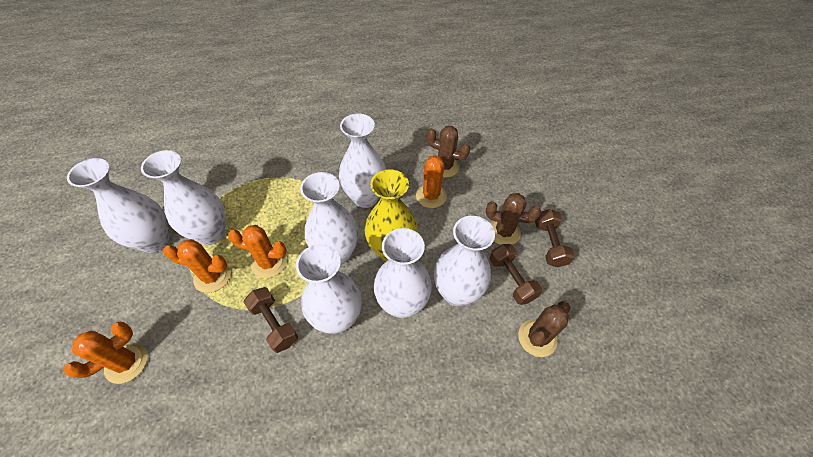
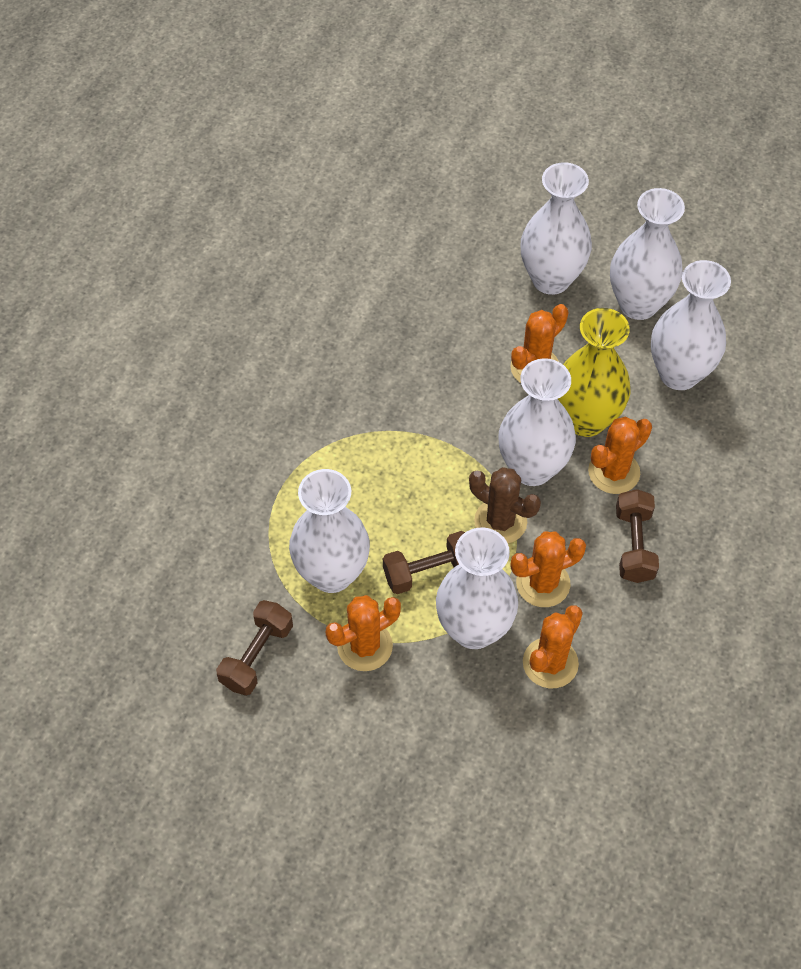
brown cactus: [426,126,470,177] [486,193,541,245] [518,301,571,357] = 3 -> [469,467,541,543] = 1
orange cactus: [64,322,148,384] [163,239,230,293] [228,225,287,278] [416,155,447,208] = 4 -> [325,595,401,671] [510,531,586,607] [511,304,568,383] [523,605,583,689] [588,417,652,494] = 5
white vase: [67,158,169,253] [141,150,225,245] [296,244,362,334] [300,172,359,265] [339,114,386,208] [374,228,432,318] [434,216,495,306] = 7 -> [289,469,370,593] [436,527,518,649] [499,358,576,486] [521,162,592,295] [610,188,685,320] [651,260,731,390] = 6

